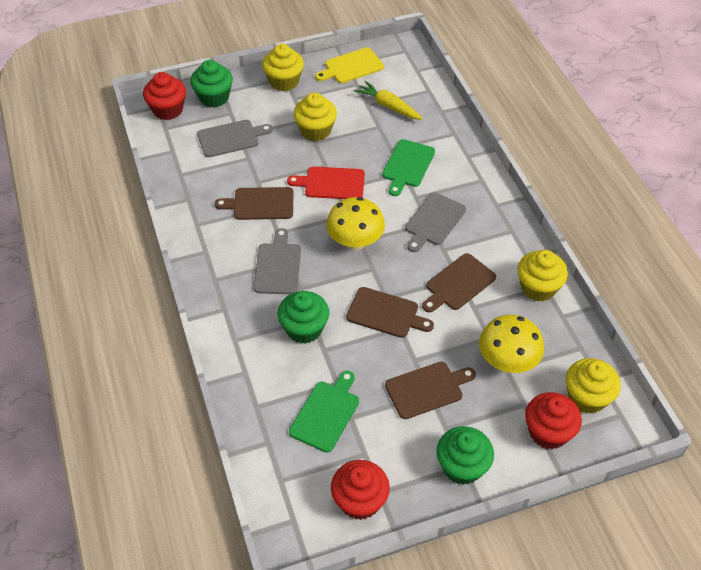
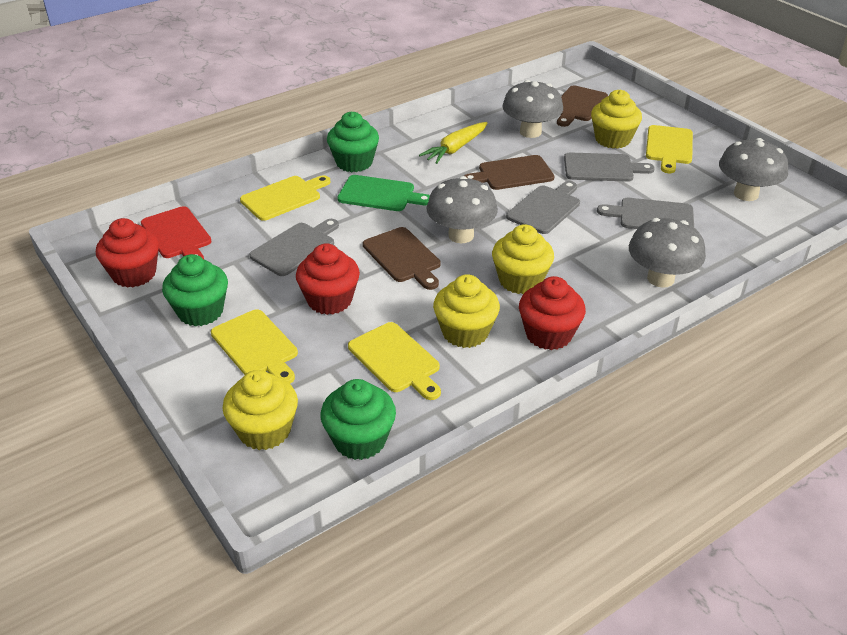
brown cutting board: [215,187,293,220] [346,287,434,338] [385,362,476,419] [422,253,496,313] = 4 -> [363,227,441,290] [464,155,555,190] [557,86,608,127] = 3
green cutting board: [289,371,359,453] [382,139,435,196] = 2 -> [337,175,430,211] = 1
grey cutting board: [197,120,273,157] [254,228,301,294] [405,192,466,252] = 3 -> [250,219,339,276] [506,181,580,234] [564,152,655,182] [597,198,694,229] = 4
grey mushroom: none = 0 -> [426,176,498,243] [502,80,563,138] [629,218,706,288] [719,138,788,201] = 4
yellow cutting board: [315,47,384,83] = 1 -> [211,309,298,383] [240,175,330,221] [348,322,441,400] [646,125,693,173] = 4
yellow mushroom: [326,197,385,251] [479,315,544,373] = 2 -> none = 0

